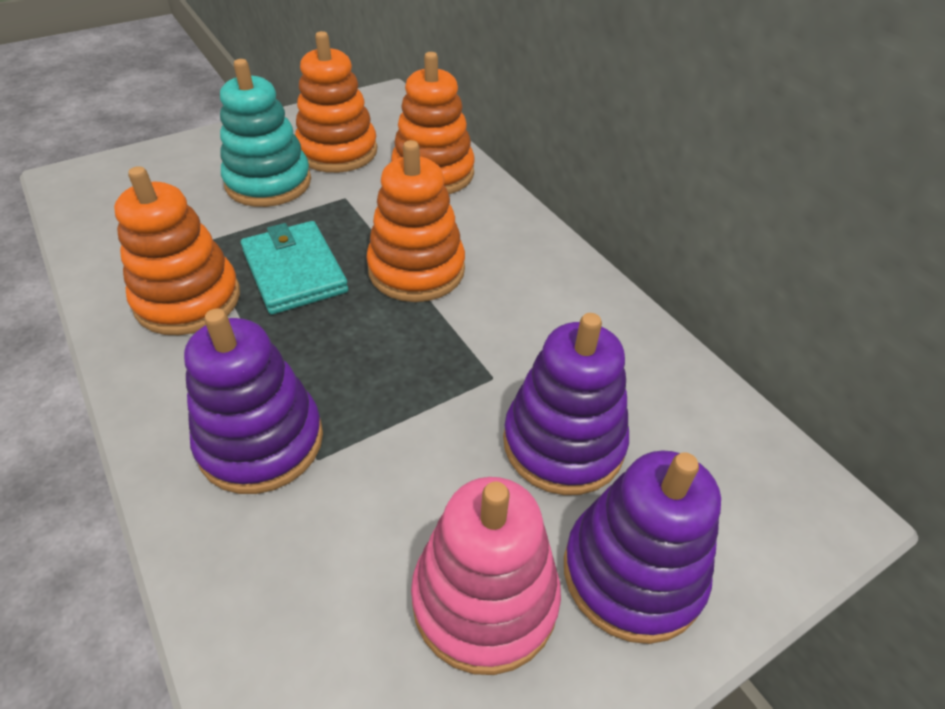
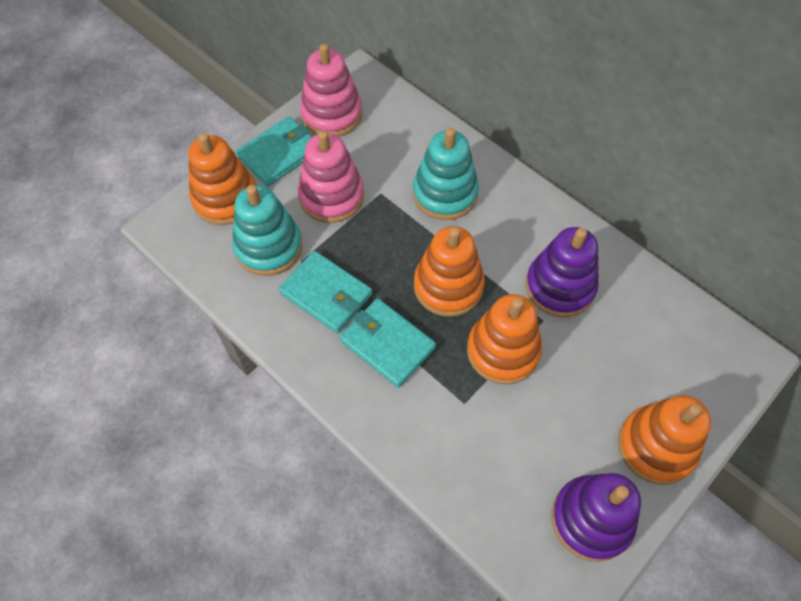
pink stacking toy: [411,477,561,675] = 1 -> [297,131,364,223] [300,44,362,137] = 2
purple stacking toy: [184,309,323,494] [503,313,629,495] [564,451,721,644] = 3 -> [525,227,599,317] [552,473,641,562] = 2
turquoise stacking toy: [220,59,311,207] = 1 -> [232,185,302,276] [413,128,479,220] = 2
turquoise wallet: [241,221,348,315] = 1 -> [236,116,312,187] [279,251,372,333] [340,298,436,388] = 3

